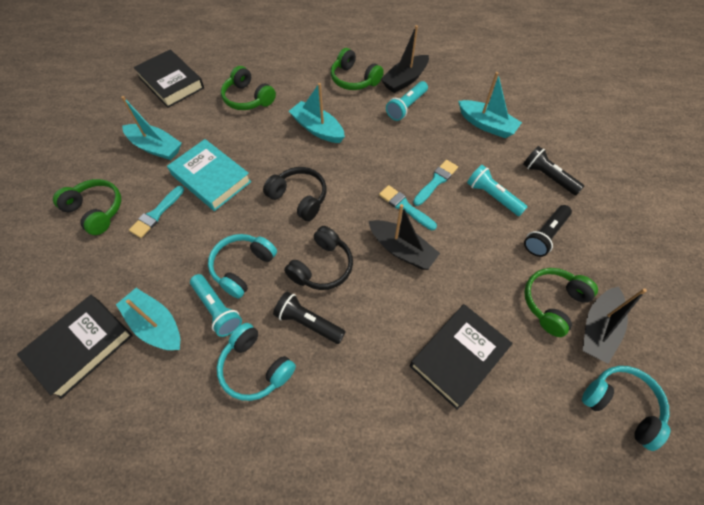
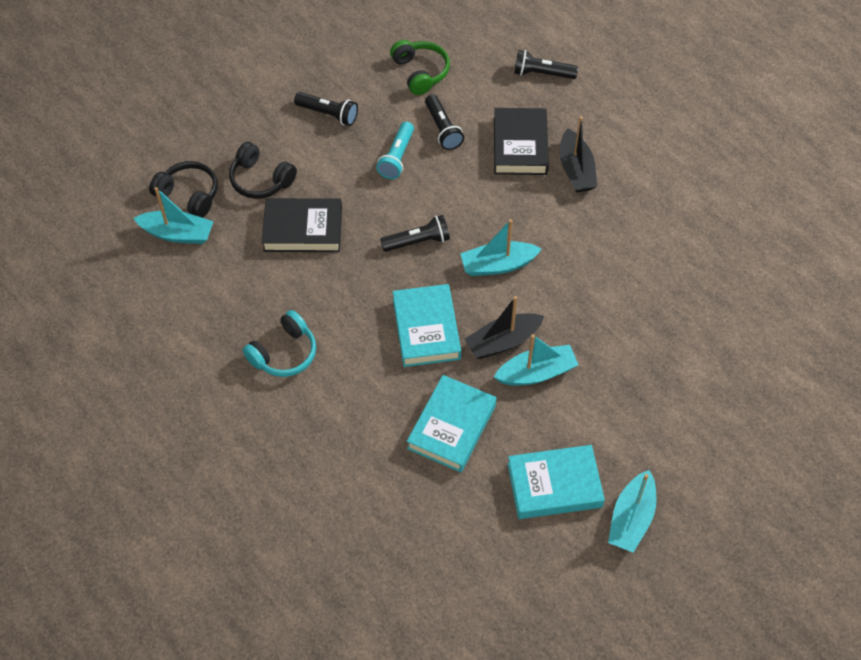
black boat: [369,204,440,270] [381,25,429,93] [582,286,647,364] = 3 -> [465,296,544,359] [560,116,597,193] = 2
black book: [17,295,133,399] [134,49,204,108] [410,304,513,410] = 3 -> [262,198,342,252] [494,108,549,175] = 2
black flashlight: [273,292,346,344] [523,146,584,195] [524,205,572,257] = 3 -> [294,92,358,126] [380,215,450,252] [425,94,464,150] [514,50,578,79] = 4
green headphones: [53,179,121,235] [221,66,276,110] [331,48,384,90] [524,268,598,337] = 4 -> [390,40,450,95] = 1
turquoise book: [167,139,251,211] = 1 -> [393,284,461,367] [407,375,497,472] [507,445,605,519] = 3
turquoise brush: [129,186,184,238] [379,185,437,230] [413,160,458,206] = 3 -> none = 0
turquoise flashlight: [190,274,242,337] [386,81,428,121] [467,165,527,216] = 3 -> [376,122,414,179] = 1
turquoise headphones: [208,234,277,299] [217,323,296,401] [582,366,671,451] = 3 -> [243,310,316,377] = 1

